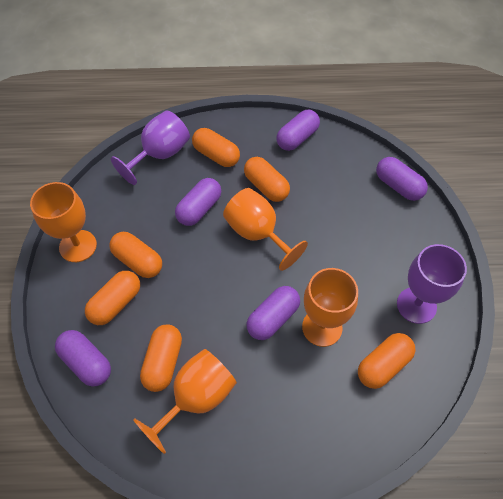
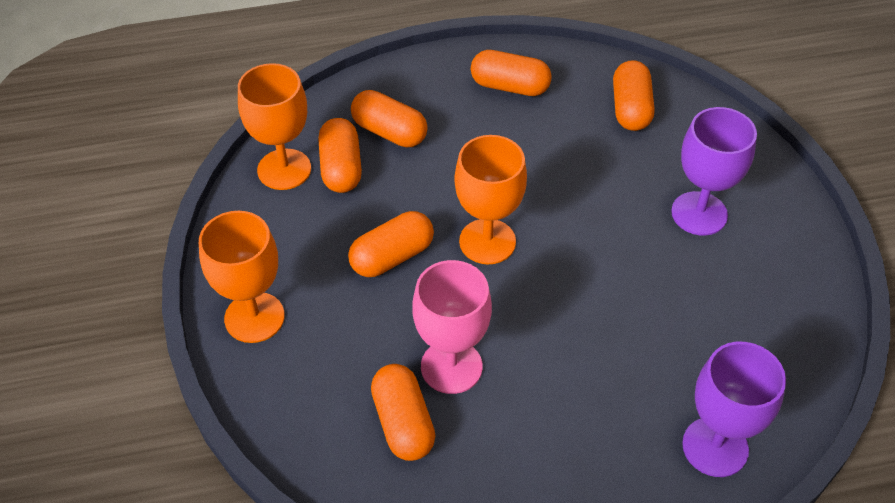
orange goblet: [30,182,97,262] [133,349,237,454] [223,188,308,271] [302,268,358,347] = 4 -> [199,211,285,343] [238,63,311,190] [454,135,527,264] = 3
pink goblet: none = 0 -> [412,260,492,394] = 1
purple capsule: [55,330,111,386] [175,178,221,226] [247,286,300,340] [276,110,320,151] [376,157,428,201] = 5 -> none = 0

